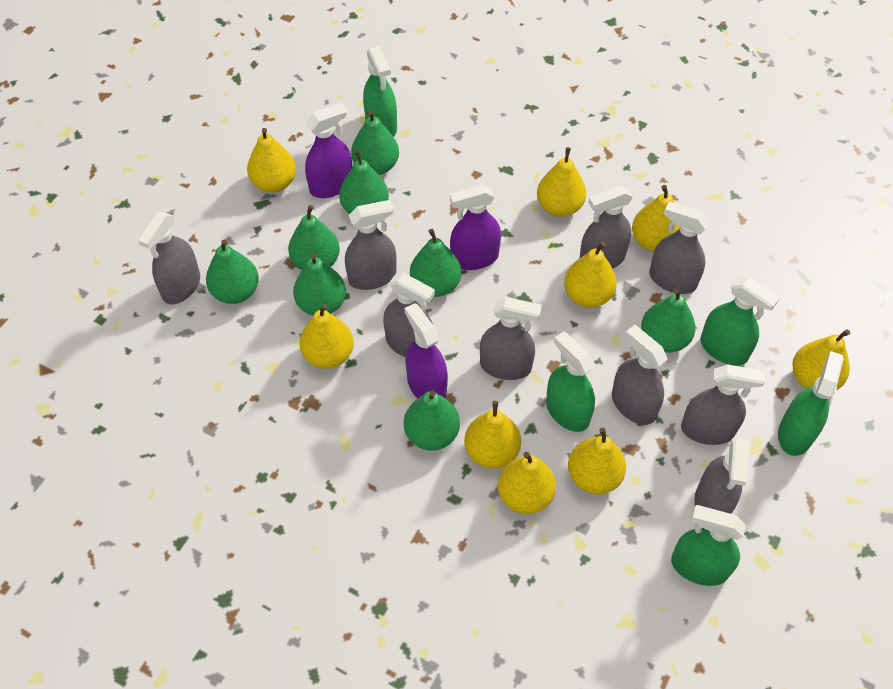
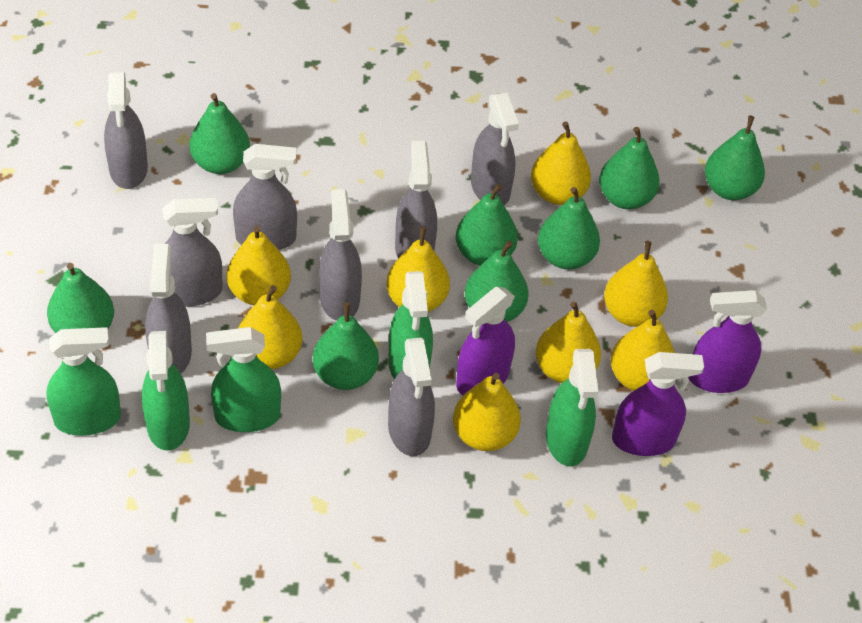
grey spray bottle: [138,212,200,304] [345,200,397,290] [383,273,435,357] [480,297,542,380] [579,186,633,269] [612,325,667,425] [649,202,709,294] [681,364,765,445] [694,437,749,514] = 9 -> [104,72,148,189] [145,244,192,373] [162,198,222,307] [233,144,297,250] [319,189,362,321] [388,337,435,456] [395,141,437,258] [471,93,519,205] = 8
yellow pear: [247,128,296,193] [299,304,354,369] [464,401,521,469] [497,452,556,514] [537,147,586,217] [564,242,617,308] [568,428,626,494] [632,185,679,252] [792,329,850,390] = 9 -> [227,226,291,305] [238,285,302,369] [386,227,450,312] [453,373,521,451] [531,121,591,205] [536,302,601,383] [604,241,668,327] [611,310,675,391] = 8

